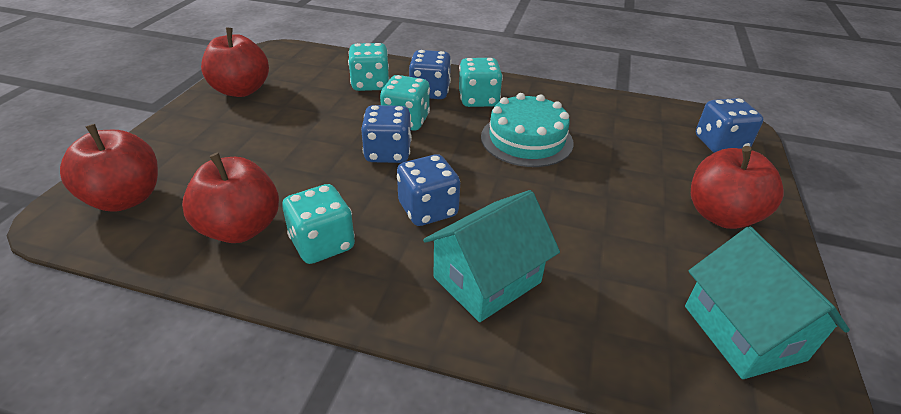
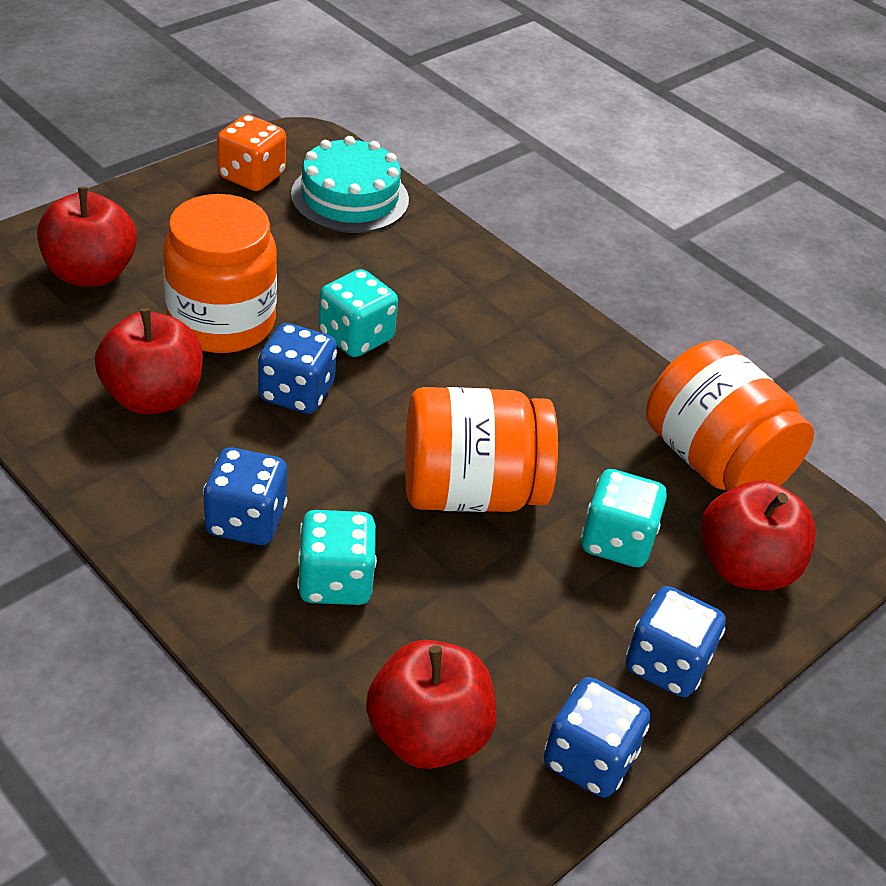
orange dice: none = 0 -> [217,114,286,191] = 1
orange jar: none = 0 -> [163,194,277,353] [405,387,558,512] [646,340,814,491] = 3
turquoise dice: [282,184,355,264] [348,43,390,91] [380,75,430,131] [459,58,503,107] = 4 -> [297,510,377,605] [318,269,398,357] [581,469,667,567] = 3
turquoise house: [423,190,560,322] [685,227,850,379] = 2 -> none = 0

